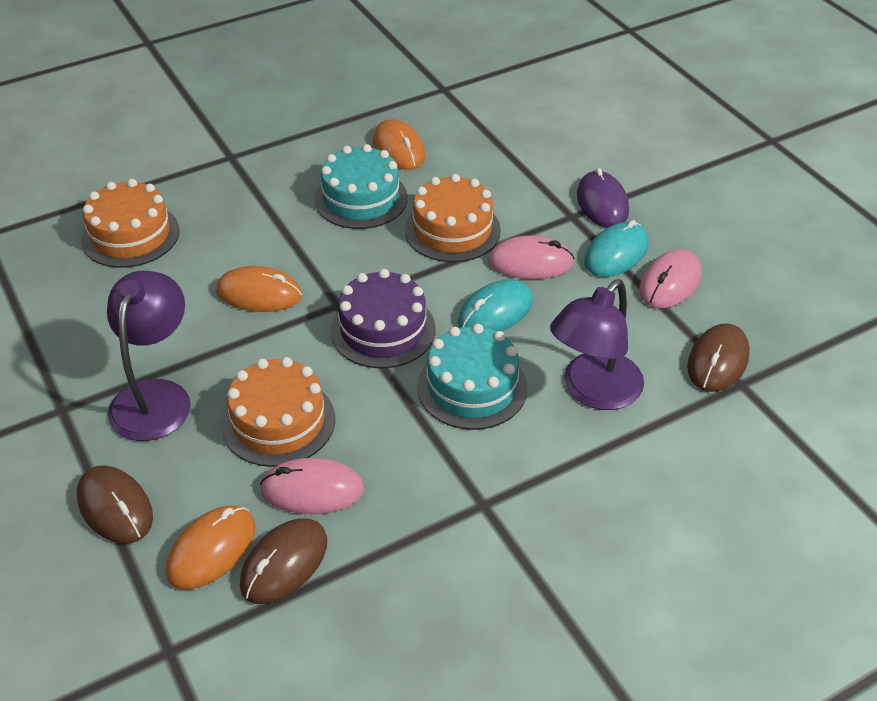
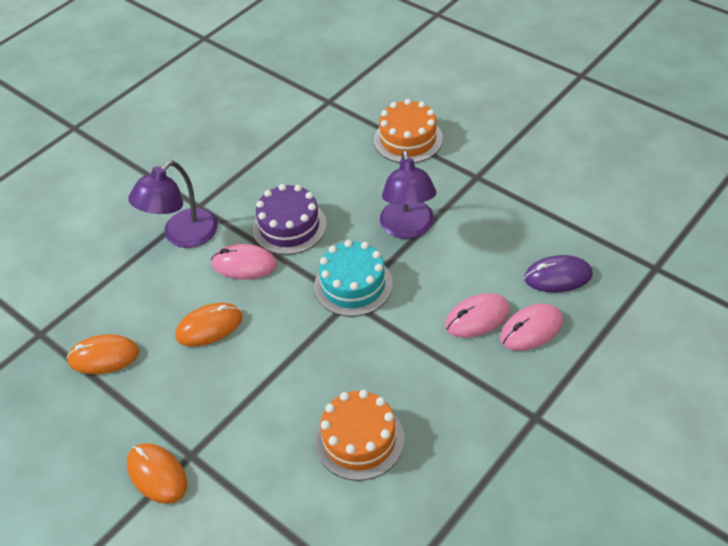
brown mouse: [77,465,153,544] [240,518,327,604] [687,323,750,392] = 3 -> none = 0
orange cake: [81,179,180,268] [221,357,335,467] [405,174,501,262] = 3 -> [315,390,405,481] [374,99,443,163] = 2
turquoise cake: [314,144,408,229] [417,324,527,430] = 2 -> [314,240,393,317] = 1
turquoise mouse: [458,280,533,331] [584,220,649,277] = 2 -> none = 0

